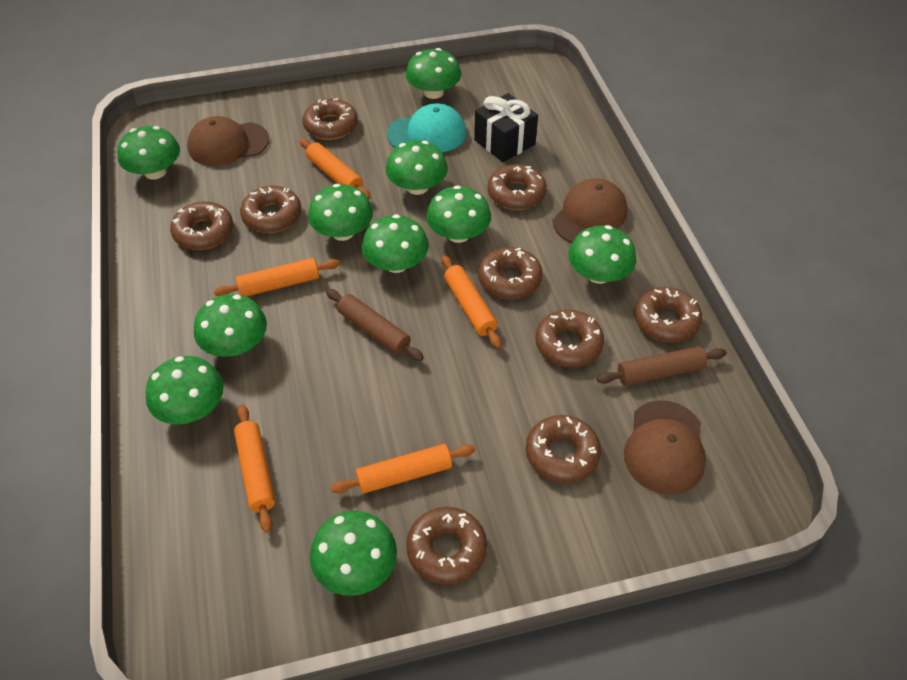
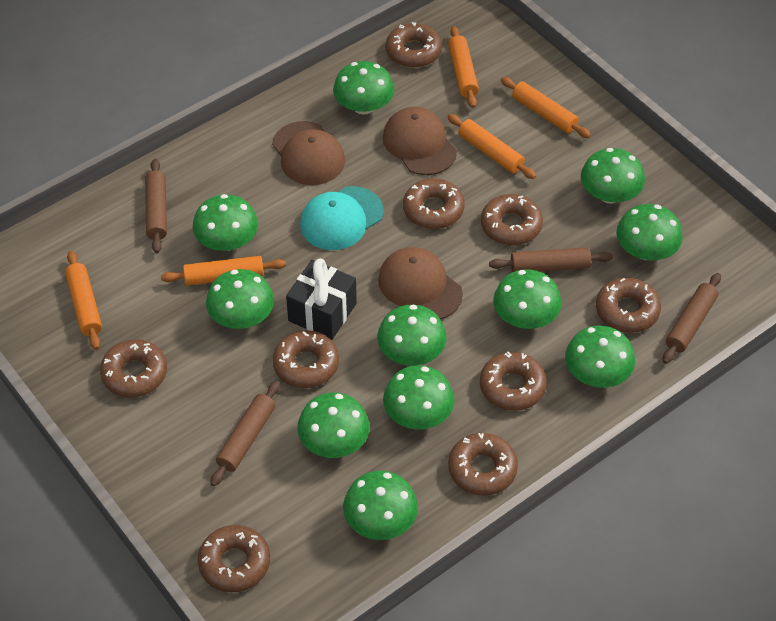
brown rolling pin: [326,289,424,361] [597,346,727,386] = 2 -> [145,159,167,253] [210,381,280,486] [489,248,613,272] [663,273,721,364] = 4
green mushroom: [117,126,180,180] [145,356,224,424] [194,294,267,357] [308,184,373,241] [310,511,397,596] [362,214,429,273] [386,140,448,195] [406,48,461,99] [426,185,491,243] [569,225,636,284] = 10 -> [192,194,258,251] [206,269,274,329] [297,393,370,458] [333,61,394,115] [343,471,418,540] [377,305,446,366] [383,365,454,430] [493,269,562,329] [565,325,635,388] [581,148,645,204] [616,204,683,260] = 11

